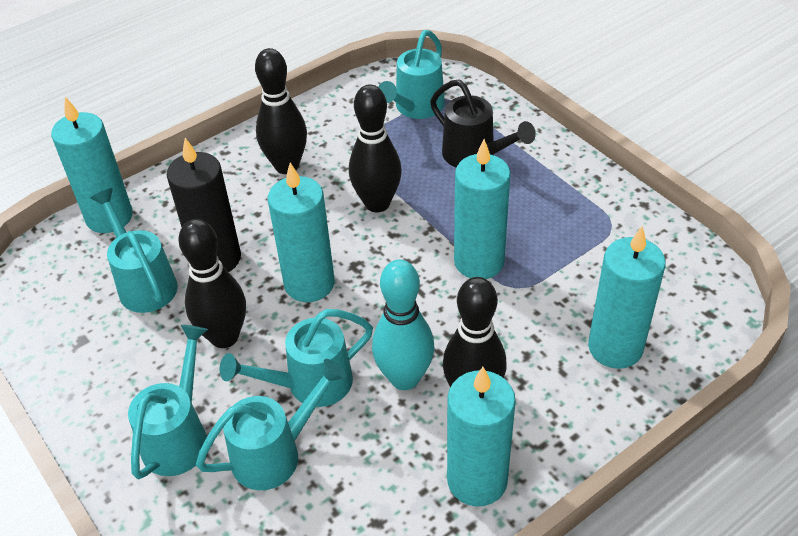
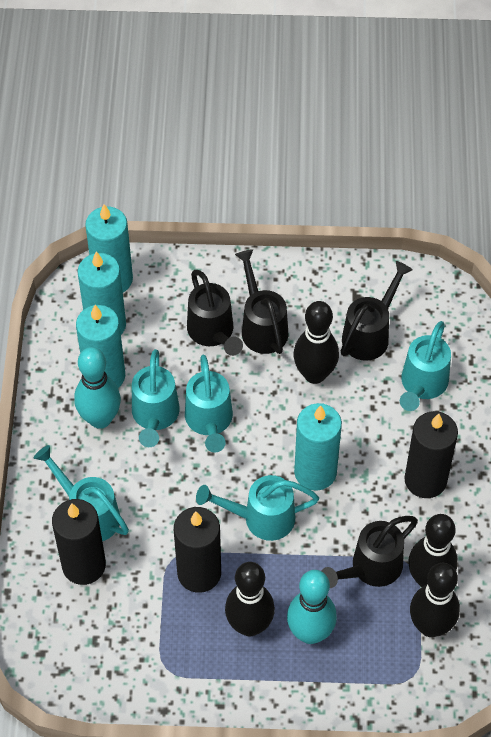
black candle: [167,138,241,272] = 1 -> [52,499,106,585] [174,507,221,593] [404,411,458,498] = 3
black watering can: [430,80,536,167] = 1 -> [187,270,243,356] [235,249,288,354] [322,516,418,588] [341,261,413,361] = 4
turquoise bowling pin: [372,260,434,390] = 1 -> [74,347,121,429] [287,570,337,644] = 2
turquoise candle: [51,97,133,233] [268,163,335,302] [447,367,516,507] [454,139,511,279] [588,226,666,369] = 5 -> [76,305,125,388] [77,251,126,334] [85,204,133,293] [294,403,342,491] = 4

